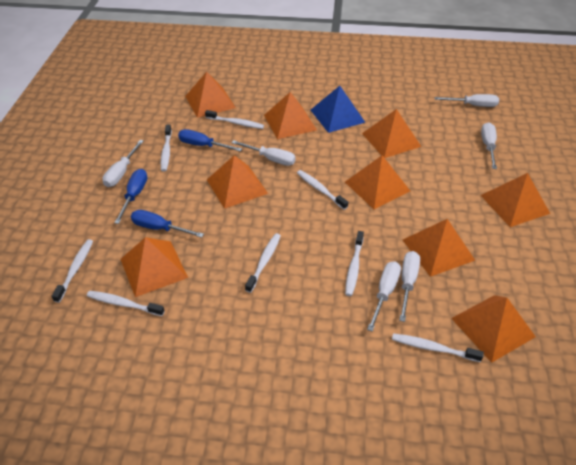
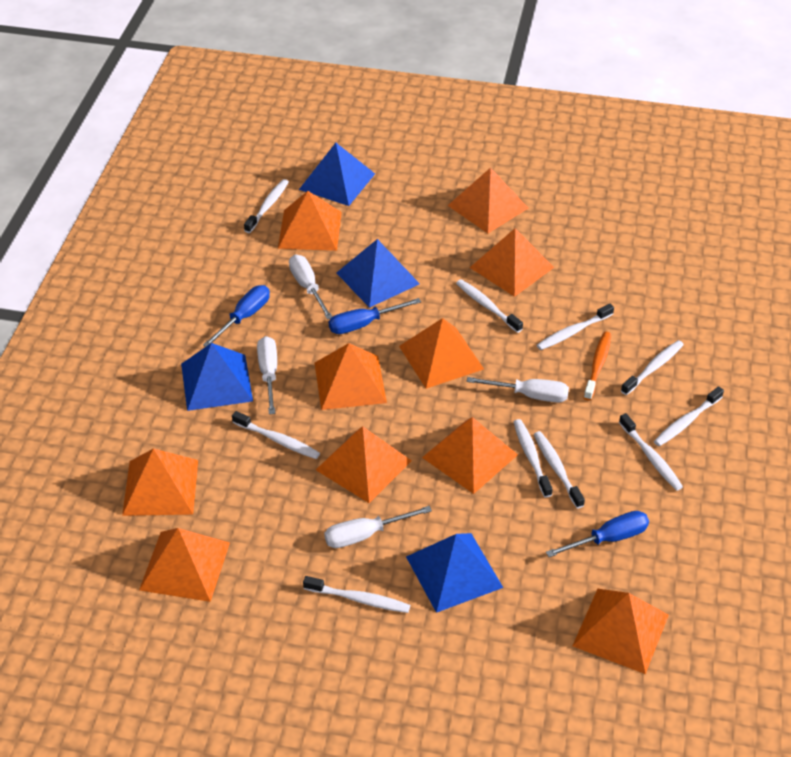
blue pyramid: [311,86,366,133] = 1 -> [181,343,253,411] [299,143,375,206] [337,239,420,308] [406,533,503,613] = 4
orange pyramid: [121,237,188,297] [185,72,236,118] [207,155,268,209] [264,92,317,139] [345,155,410,209] [362,109,421,158] [403,219,475,277] [451,295,536,363] [480,173,550,227] = 9 -> [122,448,198,516] [139,528,230,602] [278,191,342,251] [315,343,387,410] [316,426,412,503] [399,318,484,389] [422,417,518,494] [448,168,528,233] [470,228,554,297] [573,589,669,674] = 10
orange toothbrush: none = 0 -> [584,332,611,401] = 1
white screwdriver: [102,140,144,187] [231,140,296,166] [367,261,401,332] [399,251,420,322] [434,94,499,107] [481,122,497,169] = 6 -> [257,336,277,414] [289,255,333,320] [324,506,432,548] [466,377,569,402] = 4
white toothbrush: [51,239,93,303] [87,291,165,316] [161,125,172,172] [205,110,264,129] [245,233,281,293] [297,170,348,210] [345,231,364,296] [392,333,484,362] = 8 -> [232,411,320,459] [244,179,289,233] [303,576,410,613] [456,280,523,333] [514,419,553,498] [534,431,585,508] [537,304,614,350] [619,413,683,491] [621,340,684,395] [654,386,724,446] = 10

